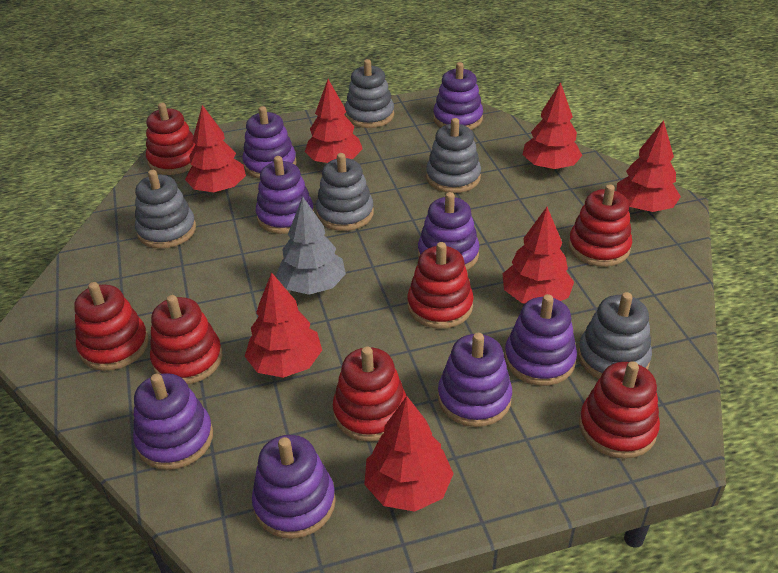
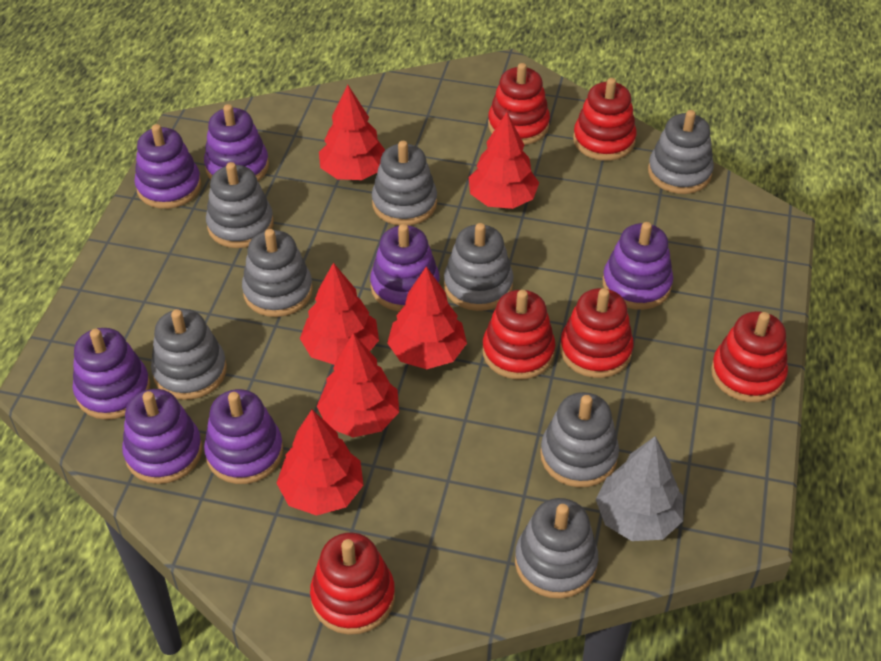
grey stacking toy: [135,170,196,249] [316,153,374,231] [345,59,394,128] [426,118,481,193] [578,292,652,379] = 5 -> [151,309,227,400] [206,162,274,248] [242,229,313,317] [372,141,437,226] [444,223,514,311] [515,498,598,599] [540,392,619,487] [648,110,714,194] = 8
purple stacking toy: [133,373,213,470] [242,106,297,179] [252,435,336,539] [256,156,314,234] [418,192,479,270] [433,62,483,130] [438,333,512,427] [504,294,577,386] = 8 -> [73,328,150,420] [122,389,202,484] [134,124,201,209] [204,104,269,181] [204,389,283,484] [370,224,440,311] [602,222,673,310] = 7
red stacking toy: [74,282,149,371] [146,103,195,175] [150,295,222,384] [333,347,406,442] [407,242,474,329] [568,184,632,267] [579,361,660,459] = 7 -> [310,532,395,635] [482,290,555,380] [488,63,550,145] [560,288,634,378] [573,78,637,161] [711,311,788,402] = 6
red tree: [185,105,246,193] [245,272,322,378] [305,79,363,163] [364,396,454,512] [503,207,574,304] [523,82,582,170] [616,120,681,212] = 7 -> [276,410,363,516] [300,263,379,365] [317,333,399,437] [319,85,385,180] [387,266,467,369] [469,112,539,209] = 6

